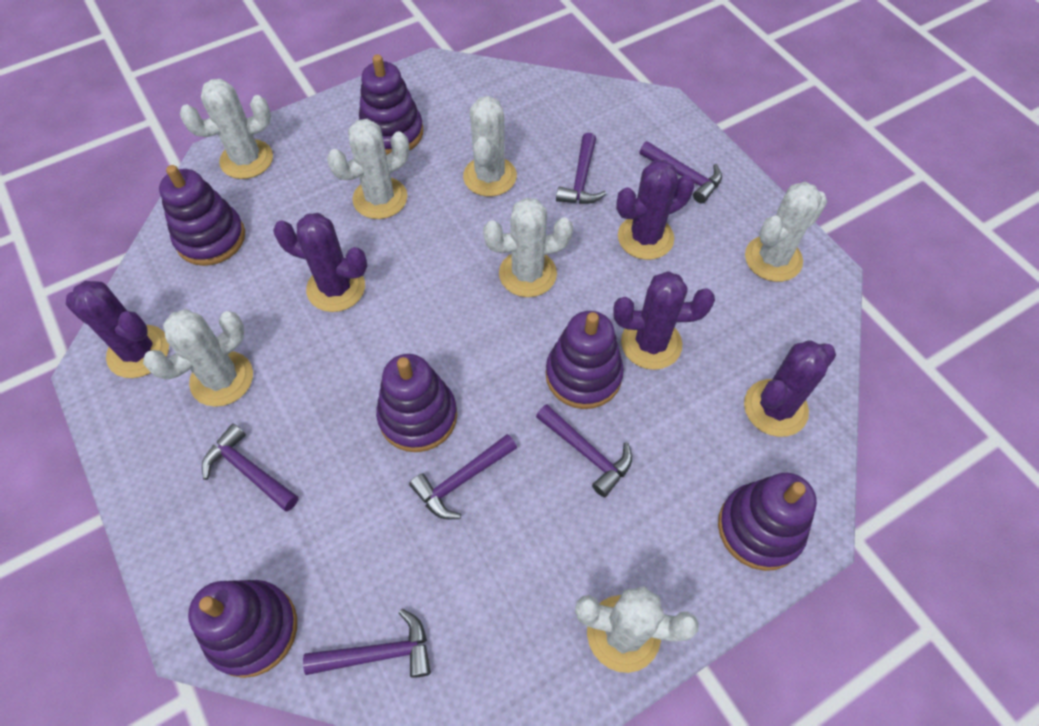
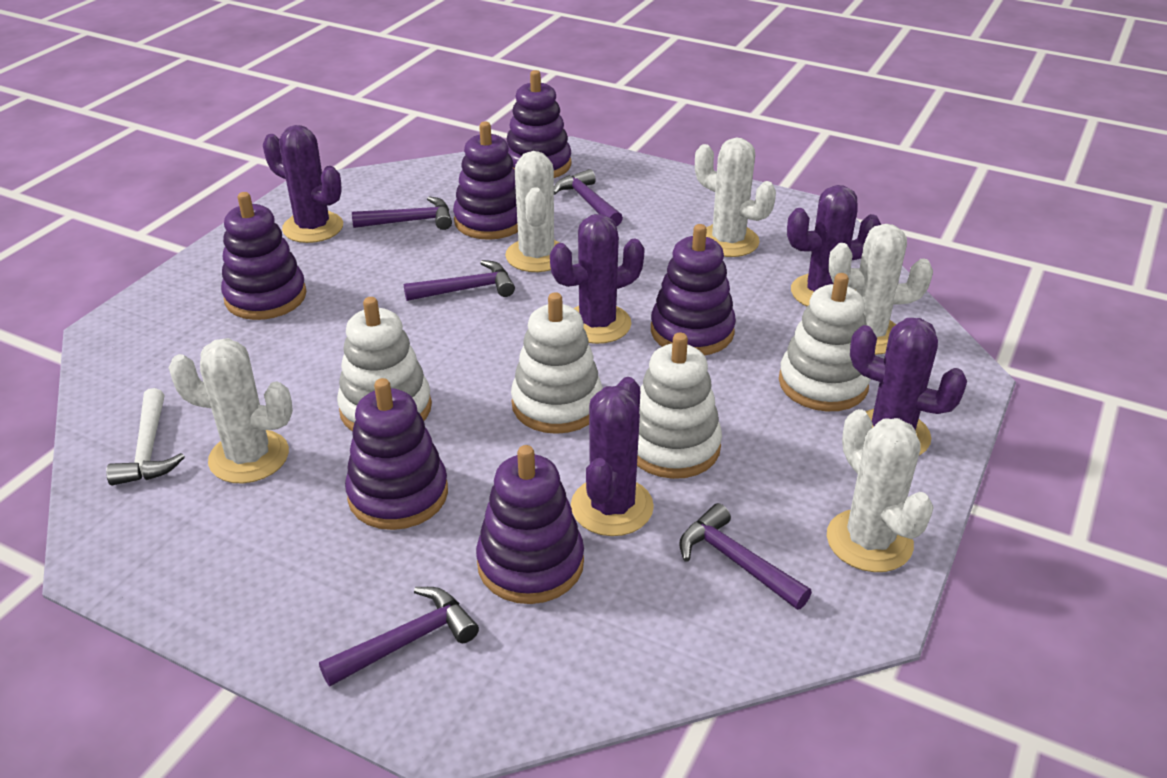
purple hammer: [202,423,298,511] [303,609,431,678] [409,434,517,519] [536,404,632,497] [556,133,606,204] [639,141,722,203] = 6 -> [319,587,479,686] [352,196,452,230] [404,260,515,301] [554,169,623,226] [679,503,812,610] = 5
white cactus: [143,309,253,407] [180,79,273,179] [327,119,409,219] [463,96,517,197] [483,198,573,297] [575,586,699,673] [745,182,827,282] = 7 -> [169,338,293,483] [505,151,560,272] [695,137,776,257] [827,409,934,572] [828,224,933,355] = 5
white hammer: none = 0 -> [106,388,185,485] = 1
white stacking toy: none = 0 -> [337,297,432,432] [511,292,603,434] [637,333,722,479] [779,273,871,411] = 4

